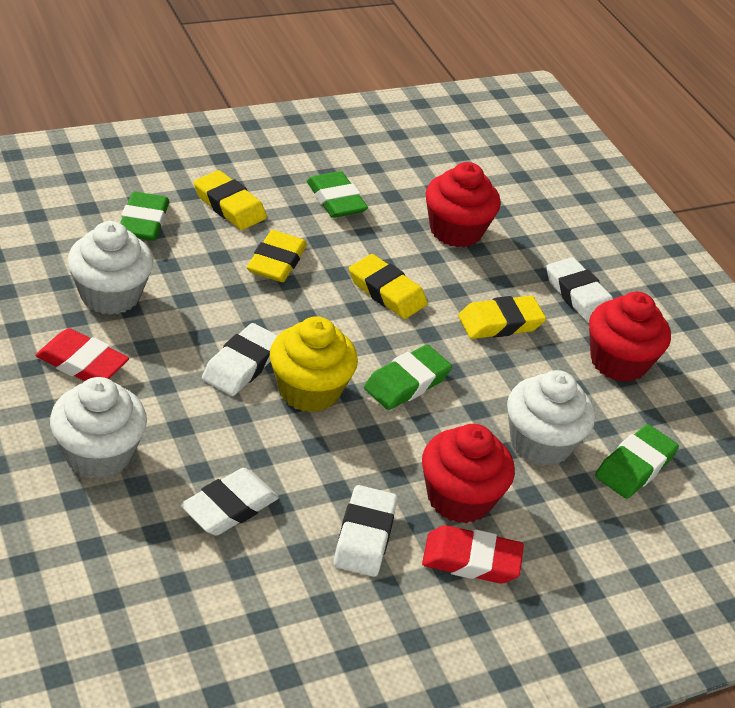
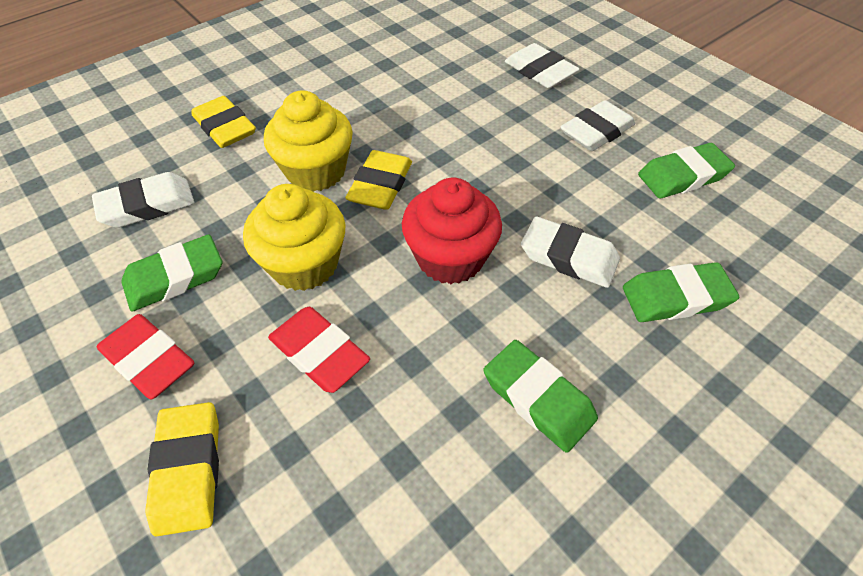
red cupcake: [422,424,515,523] [425,162,501,247] [589,292,671,382] = 3 -> [402,177,502,284] = 1
white cupcake: [50,377,147,479] [67,221,153,315] [507,370,595,466] = 3 -> none = 0
yellow cupcake: [270,316,358,413] = 1 -> [243,184,345,291] [264,90,353,192] = 2
yellow eraser: [194,170,267,230] [247,230,307,282] [349,254,428,319] [458,296,546,339] = 4 -> [146,402,219,536] [192,96,256,148] [345,150,412,210] = 3

